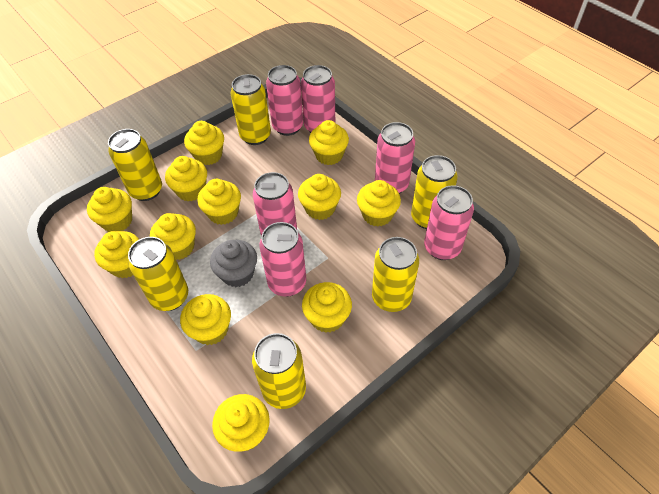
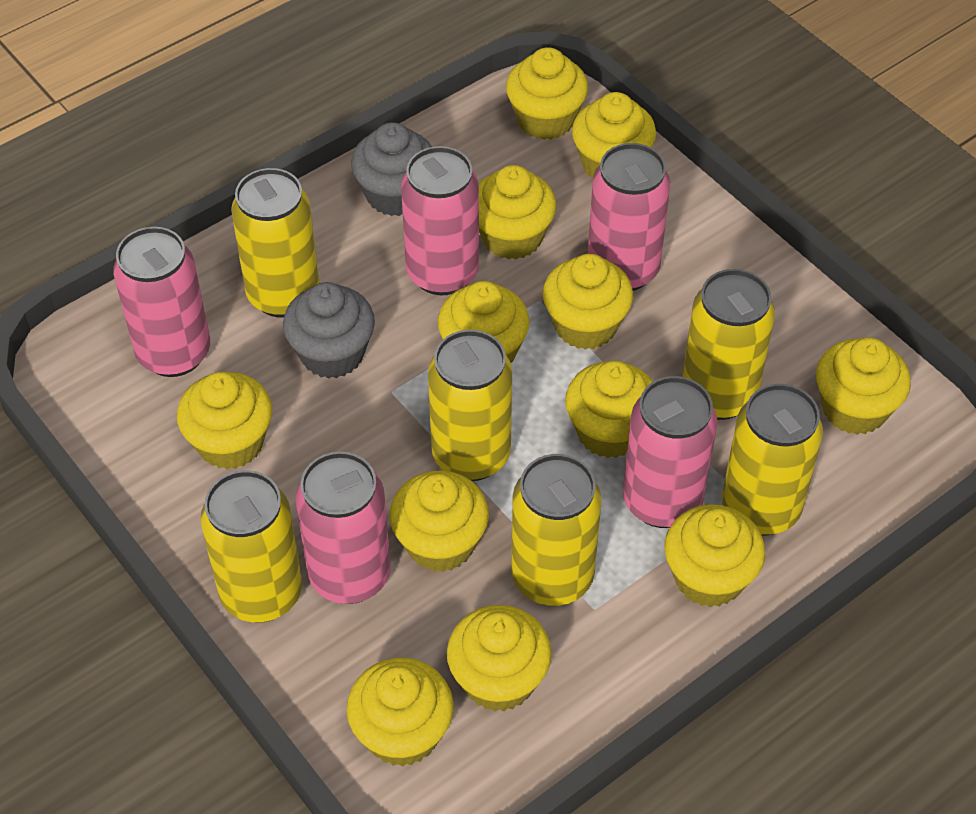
grey cupcake: [210,240,257,287] = 1 -> [283,282,375,379] [351,122,432,216] = 2
pink can: [253,172,297,237] [260,222,306,297] [266,65,303,136] [301,65,335,133] [375,122,415,194] [424,185,474,260] = 6 -> [113,227,210,377] [296,452,391,604] [401,146,479,295] [588,143,670,291] [623,376,717,528] = 5

